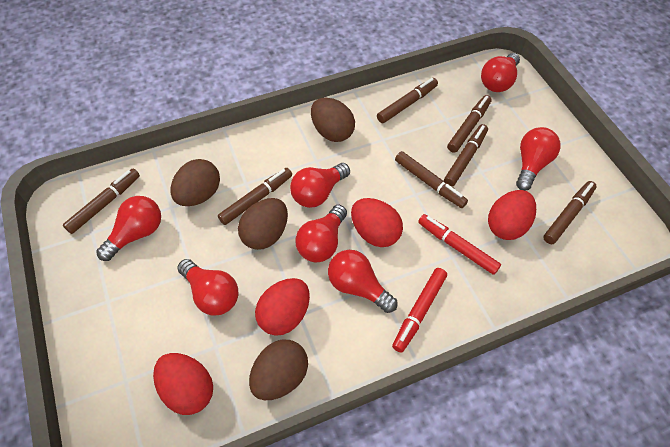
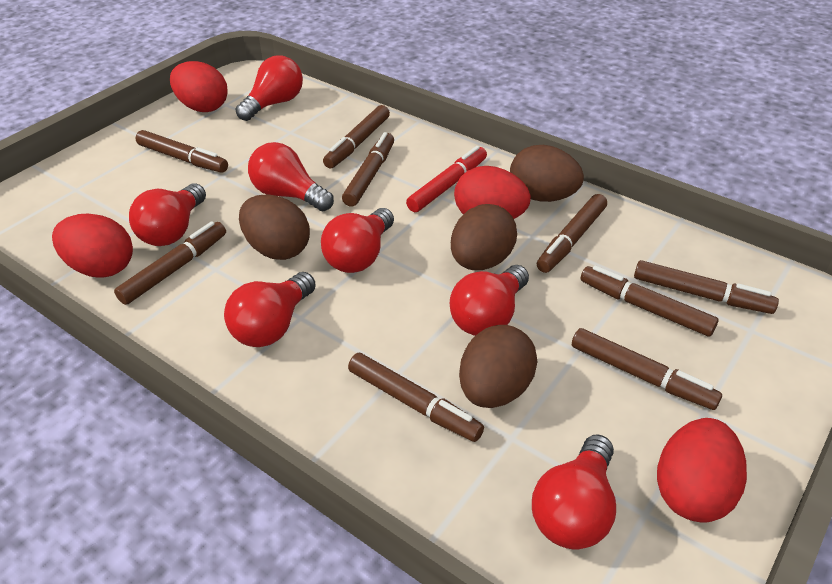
brown marker: [63,169,140,234] [218,168,292,225] [377,78,438,123] [395,151,468,208] [444,124,488,186] [447,95,492,153] [543,181,597,244] = 7 -> [114,221,226,305] [135,130,228,173] [323,105,390,169] [342,132,394,207] [348,353,484,442] [537,194,607,273] [572,328,722,410] [581,265,718,336] [634,260,779,314] = 9
red marker: [392,268,447,353] [418,214,501,275] = 2 -> [406,146,487,212] = 1

